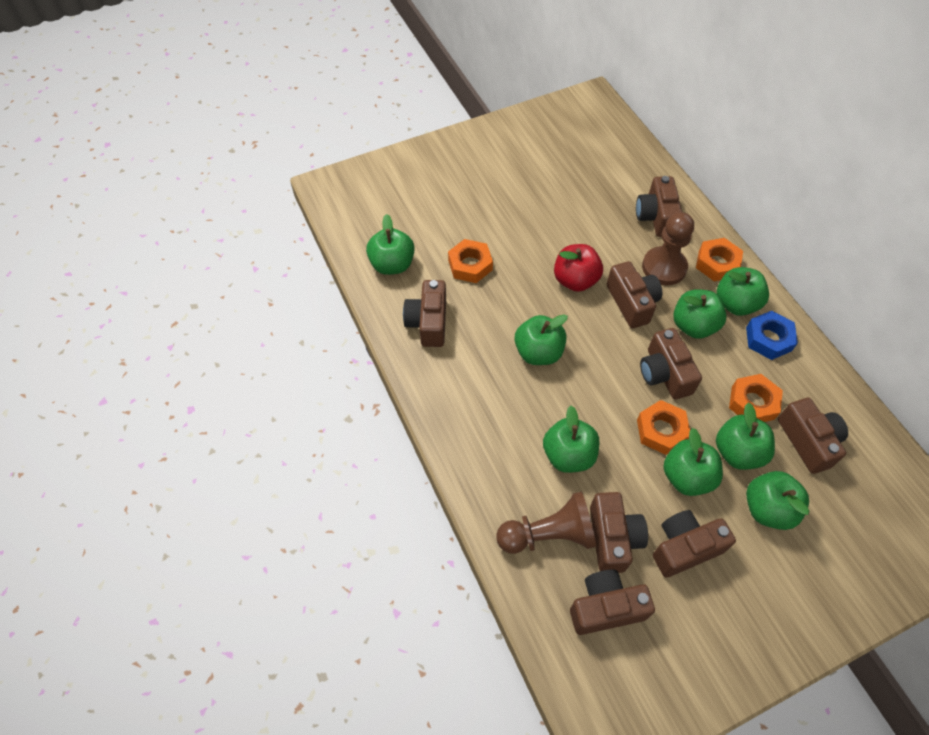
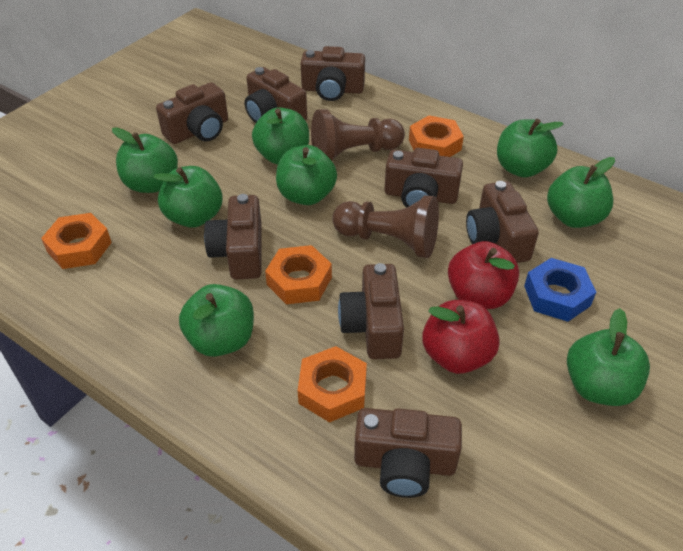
red apple: [554,244,603,292] = 1 -> [422,300,500,374] [448,241,519,309] = 2

